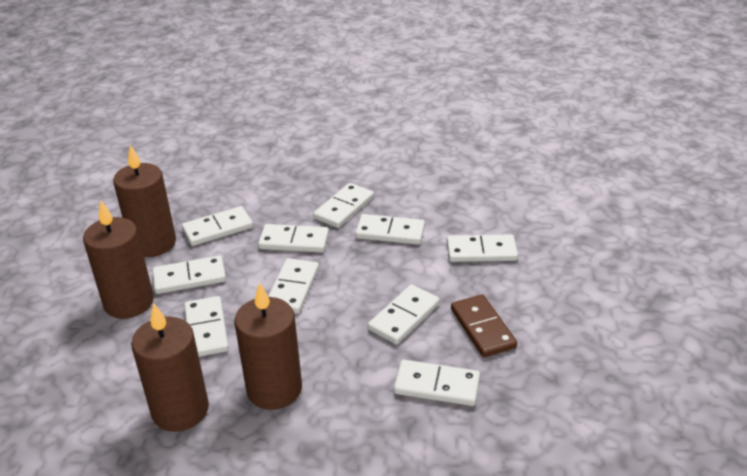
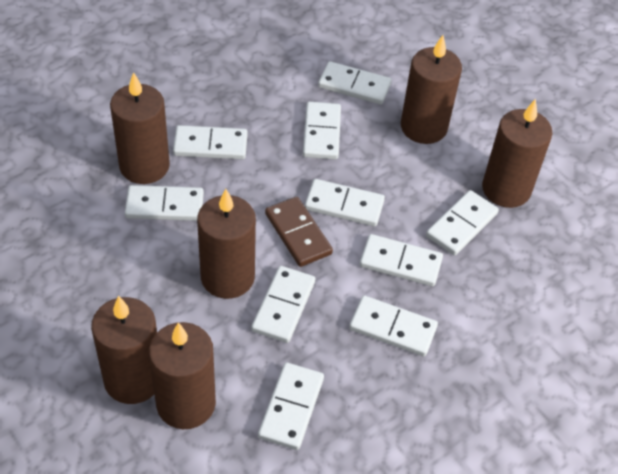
brown candle: [83,201,154,319] [113,145,176,257] [131,303,209,432] [234,282,302,410] = 4 -> [91,296,157,404] [110,72,170,184] [149,322,216,429] [197,189,256,299] [401,35,462,144] [482,99,553,208] = 6

